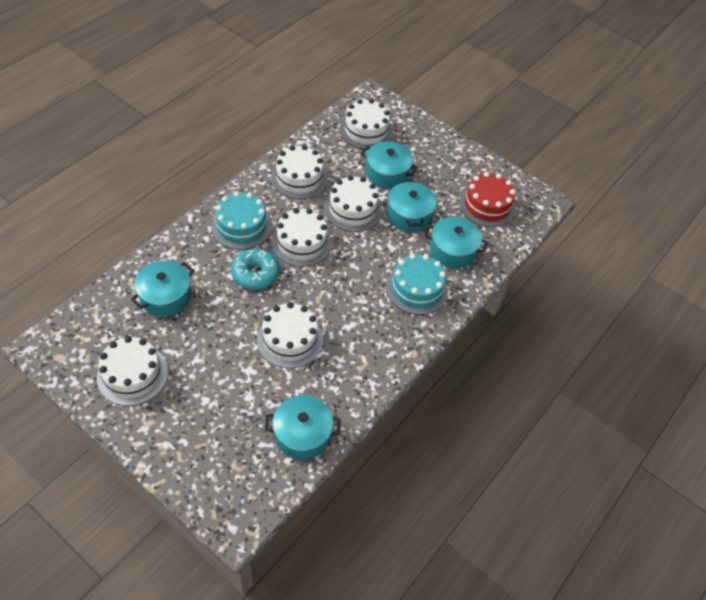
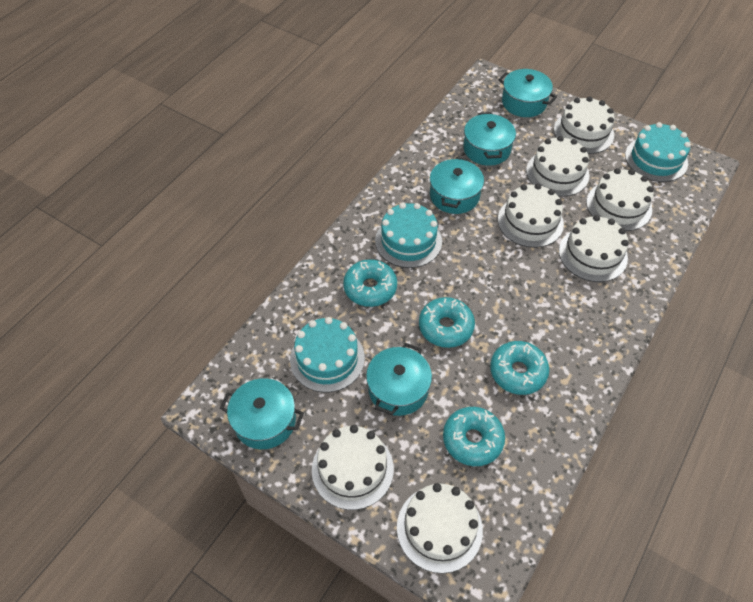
red cake: [459,172,516,227] = 1 -> none = 0
turquoise cake: [211,191,272,250] [386,254,448,315] = 2 -> [290,317,365,393] [375,203,442,268] [625,122,691,182] = 3
turquoise donut: [231,248,279,290] = 1 -> [343,259,397,307] [419,297,475,348] [443,407,505,466] [490,341,549,395] = 4
white cake: [97,336,168,406] [257,302,323,368] [271,145,328,199] [272,208,332,267] [324,175,382,232] [340,99,393,150] = 6 -> [312,425,394,510] [397,483,483,573] [498,184,564,248] [526,136,589,197] [554,96,615,154] [559,215,629,282] [586,168,654,231] = 7

